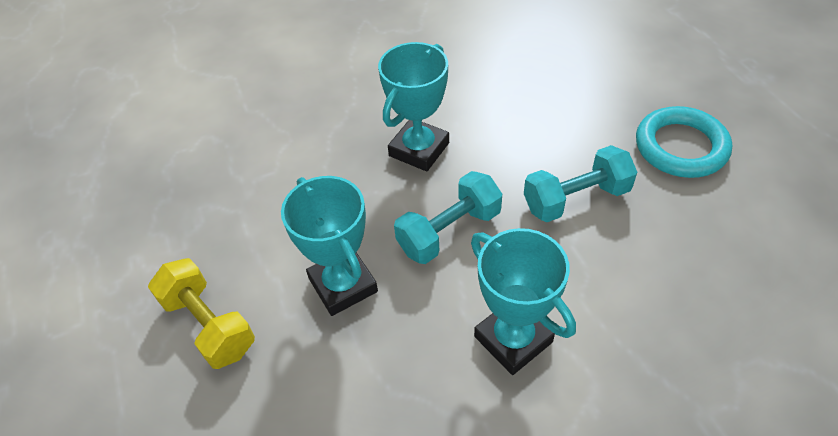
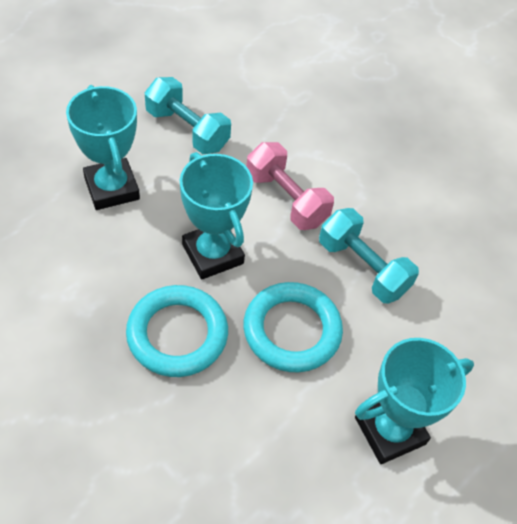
pink dumbbell: none = 0 -> [246,142,334,230] = 1
turquoise ring: [636,106,732,178] = 1 -> [126,285,228,377] [243,282,343,373] = 2
yellow dumbbell: [148,258,255,369] = 1 -> none = 0

